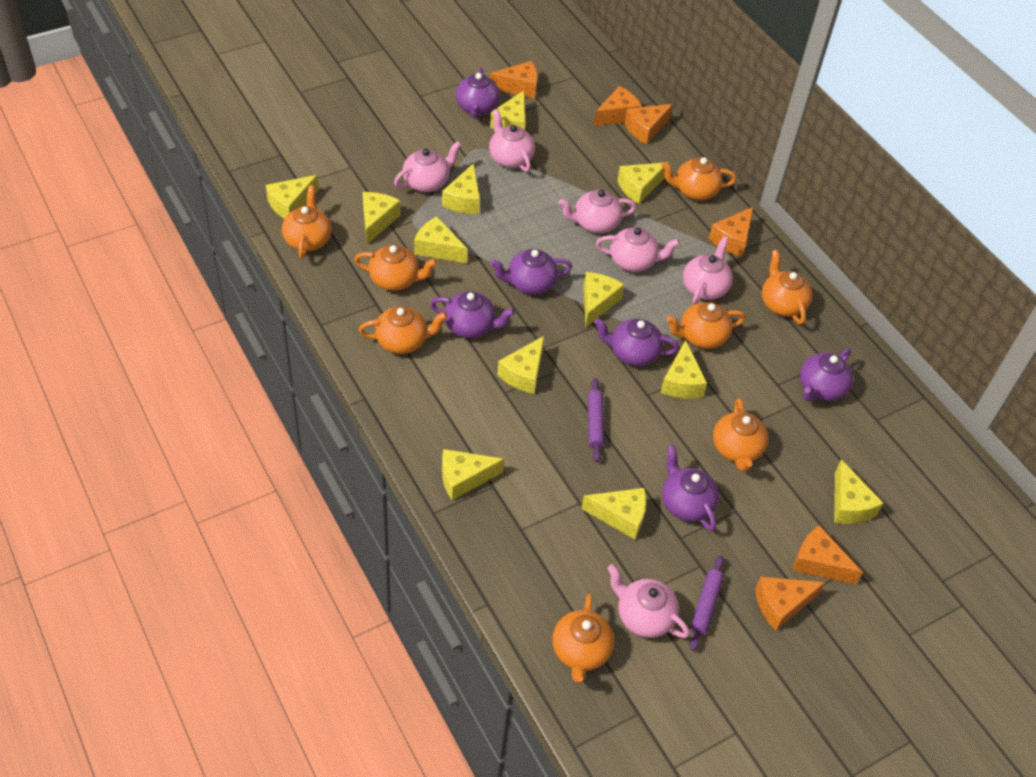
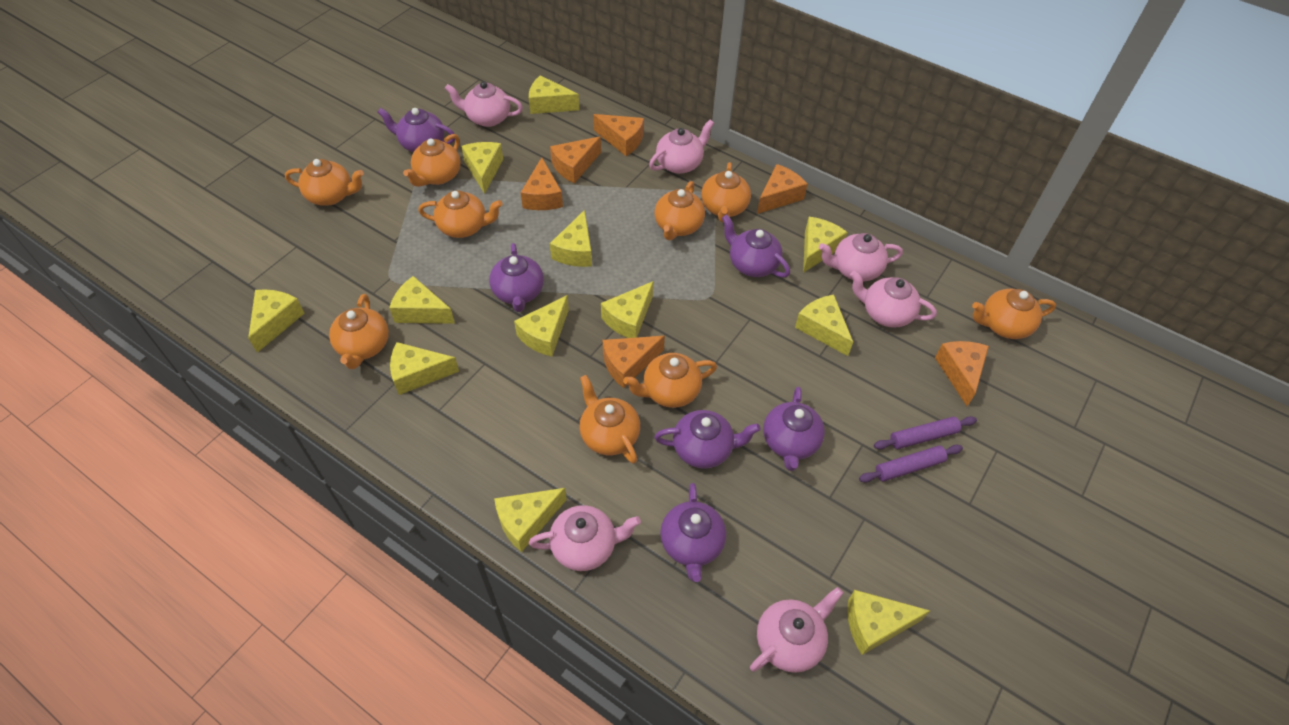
orange teapot: [282,186,332,259] [354,245,438,291] [359,306,448,354] [552,593,614,683] [661,157,737,200] [666,302,746,349] [713,398,768,472] [762,250,812,324] = 8 -> [285,159,364,206] [329,294,389,369] [403,134,461,187] [418,190,503,238] [579,375,640,463] [623,353,717,408] [655,181,705,240] [701,162,751,222] [972,289,1056,339] = 9

